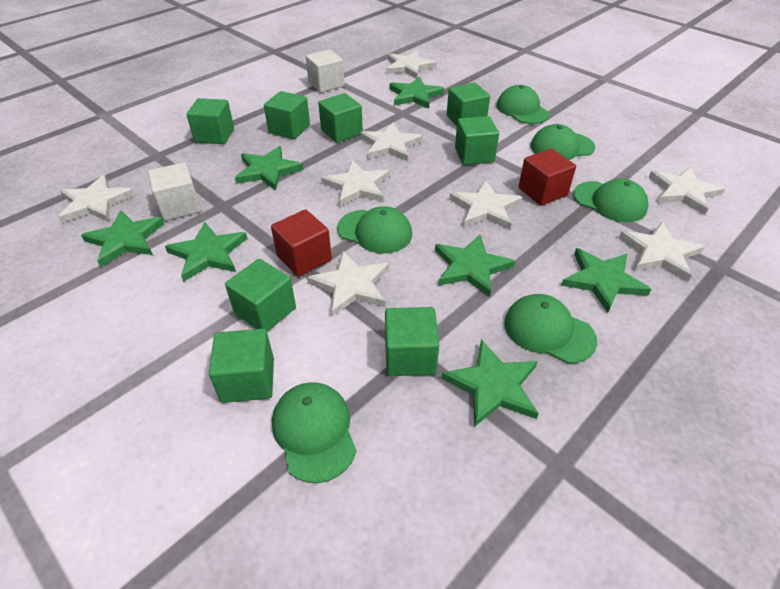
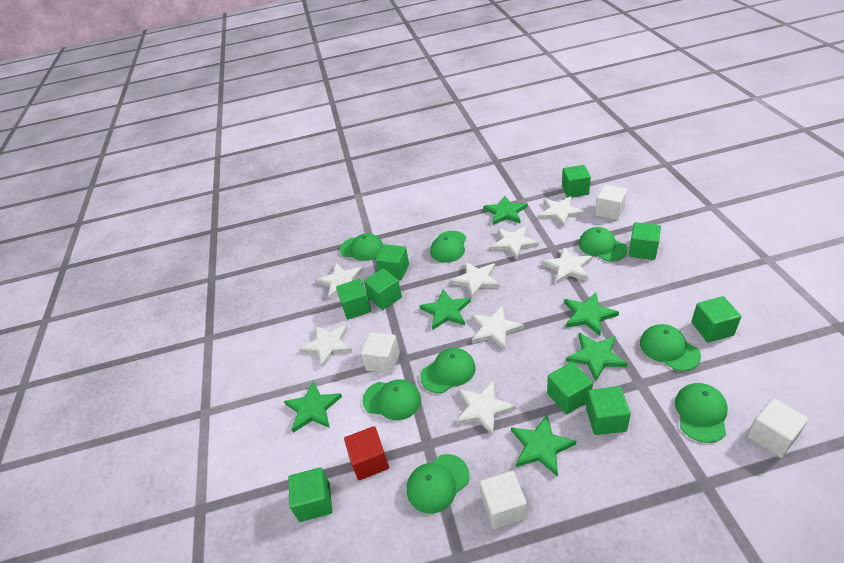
green cap: [272,382,356,483] [337,206,412,254] [496,85,550,124] [504,294,597,363] [531,124,595,160] [573,179,649,222] = 6 -> [340,233,383,261] [362,379,421,420] [407,454,469,514] [420,348,476,393] [430,231,466,263] [579,227,628,262] [640,324,701,371] [675,383,728,443] = 8
green cube: [186,98,234,144] [209,329,274,403] [225,259,296,332] [264,91,310,139] [318,93,363,143] [385,307,439,376] [447,83,490,126] [455,116,499,165] = 8 -> [288,467,332,522] [336,279,371,320] [364,268,402,310] [376,244,409,280] [547,362,593,414] [562,165,591,198] [586,386,631,435] [628,222,661,260] [691,296,741,342] = 9
green star: [81,210,164,267] [165,222,247,282] [235,146,303,190] [390,76,445,109] [435,235,515,297] [442,339,539,427] [561,248,652,313] = 7 -> [284,380,342,433] [419,289,471,330] [483,195,528,225] [511,415,577,477] [564,293,619,336] [566,333,628,381] = 6
red cube: [271,209,332,277] [518,149,576,206] = 2 -> [344,426,389,480] = 1
white cube: [148,162,201,221] [306,49,344,93] = 2 -> [361,332,400,374] [480,471,527,529] [595,185,627,220] [747,398,809,458] = 4

